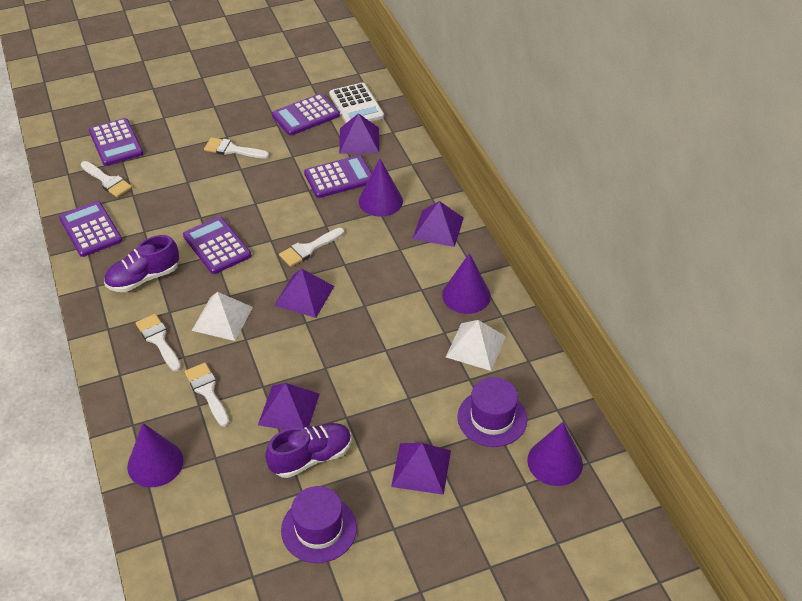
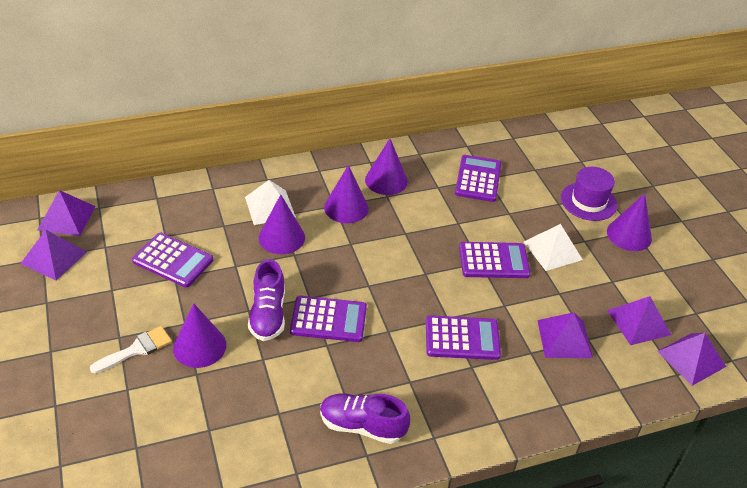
purple cone: [127,423,184,487] [358,159,403,217] [442,253,491,314] [527,422,583,486] = 4 -> [173,304,226,368] [259,194,305,254] [324,165,369,223] [365,139,408,195] [607,193,652,251] = 5
purple hat: [281,486,357,563] [457,377,527,447] = 2 -> [561,167,617,221] = 1
white brush: [81,161,132,197] [136,314,181,371] [184,363,229,427] [204,137,269,159] [279,228,344,267] = 5 -> [90,326,172,373] = 1
white calculator: [329,82,384,123] = 1 -> none = 0

